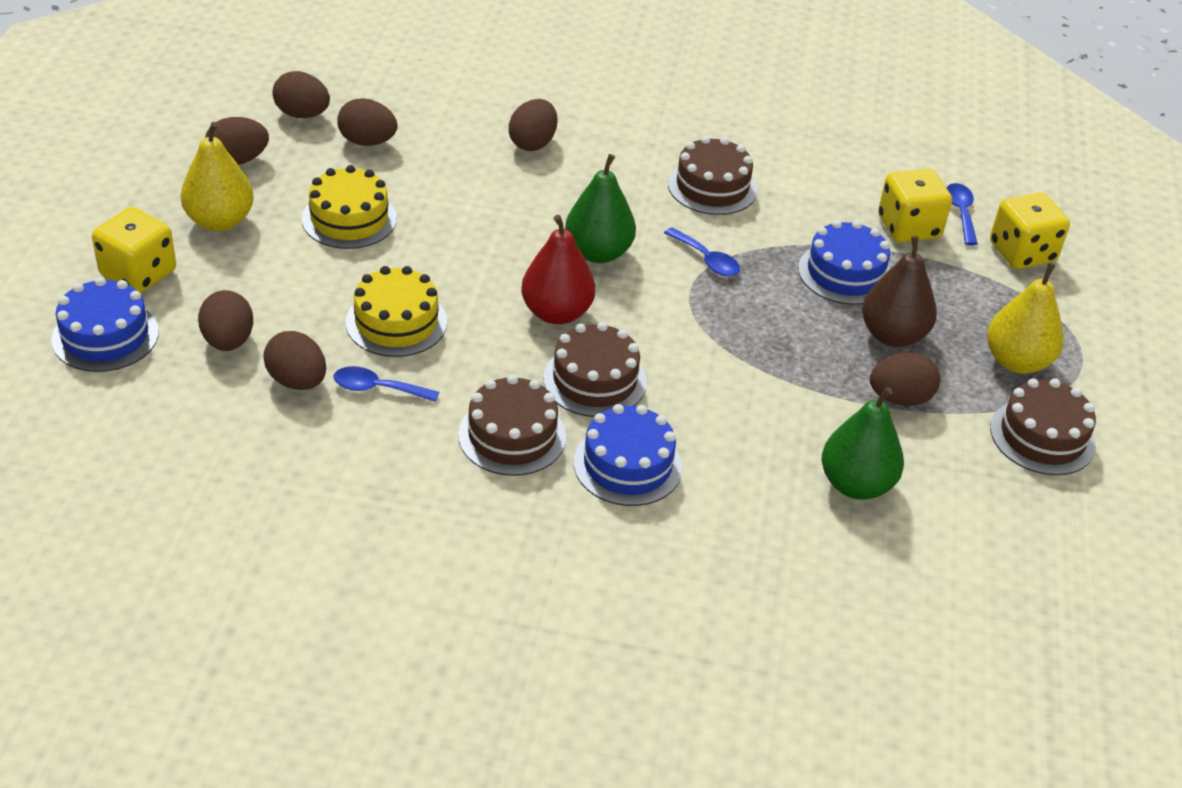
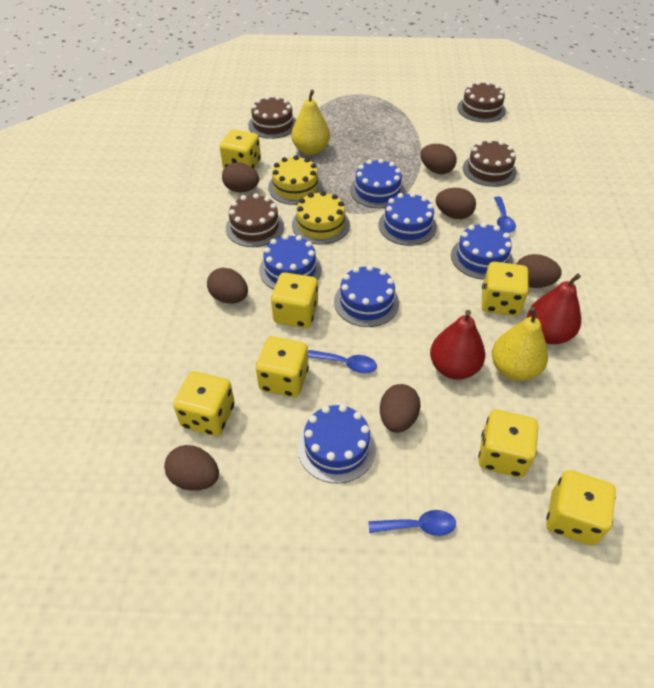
blue cake: [51,277,159,372] [574,404,682,506] [798,220,890,305] = 3 -> [259,234,322,289] [297,404,376,483] [334,265,399,327] [350,159,405,208] [379,192,437,246] [451,222,513,280] = 6
brown pear: [862,236,937,347] = 1 -> none = 0
green pear: [565,154,636,263] [822,387,904,500] = 2 -> none = 0
red pear: [521,215,595,324] = 1 -> [430,310,485,380] [527,273,581,344] = 2
yellow dice: [92,207,176,293] [878,169,952,242] [990,193,1070,269] = 3 -> [173,371,235,436] [220,129,261,169] [256,336,309,397] [271,272,318,328] [478,410,538,477] [481,262,529,316] [546,470,616,546] = 7

